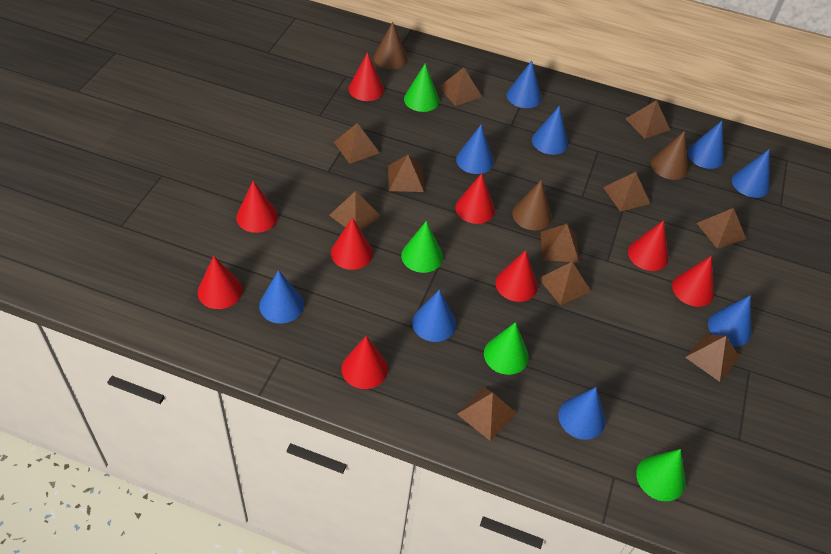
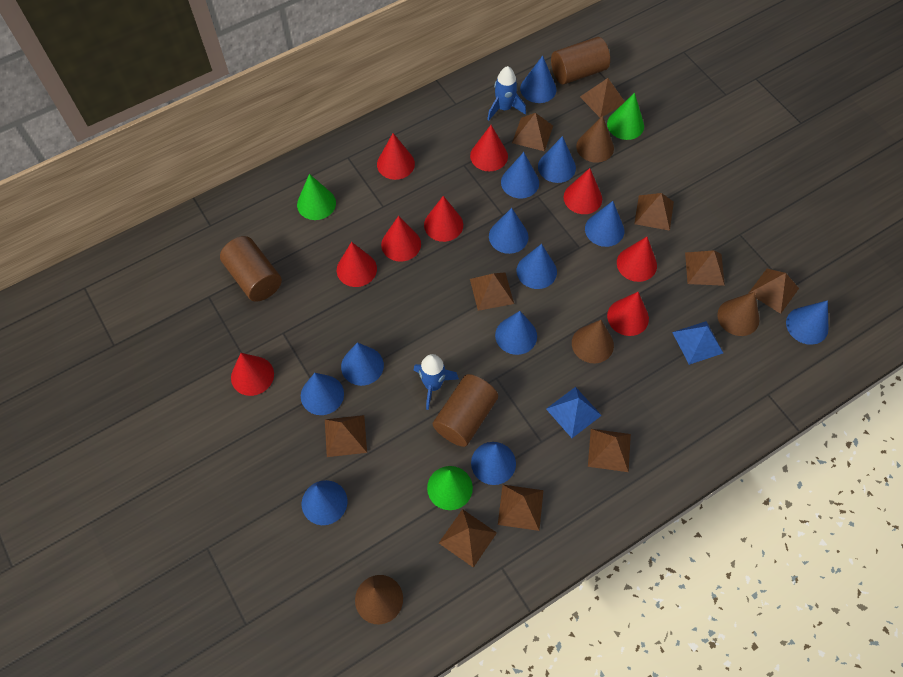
blue cone: [259,270,304,324] [412,289,456,342] [456,125,494,174] [507,61,541,108] [532,106,568,155] [558,387,606,440] [687,121,724,169] [708,295,751,346] [732,150,769,198] = 9 -> [301,373,344,415] [302,480,347,525] [341,342,384,386] [471,442,516,485] [489,208,528,254] [495,311,537,355] [501,152,539,198] [517,244,557,289] [520,56,556,103] [538,136,576,183] [585,201,624,247] [786,300,828,345] = 12
blue pyramid: none = 0 -> [546,387,602,438] [672,321,723,365] = 2
blue rocket: none = 0 -> [414,354,459,410] [487,66,526,121] = 2
brown cone: [374,22,408,69] [512,180,552,230] [651,131,688,180] = 3 -> [355,575,403,624] [572,320,614,363] [576,115,614,163] [717,292,759,336] = 4
brown cylinder: none = 0 -> [220,236,282,302] [433,374,498,447] [551,37,610,85] = 3
brown pyramid: [329,191,381,230] [334,123,380,164] [388,155,424,192] [439,68,482,106] [457,387,517,441] [538,262,591,306] [541,224,579,263] [603,172,650,212] [625,100,670,139] [685,334,740,382] [697,208,746,249] = 11 -> [325,415,367,457] [439,509,497,568] [470,272,514,311] [498,485,543,531] [512,113,553,151] [580,78,625,117] [588,429,631,472] [634,193,674,231] [685,250,725,286] [748,269,799,314] = 10
green cone: [401,221,443,273] [404,63,439,112] [484,322,529,375] [636,449,686,501] = 4 -> [297,174,336,220] [427,466,473,510] [607,93,644,140] = 3

